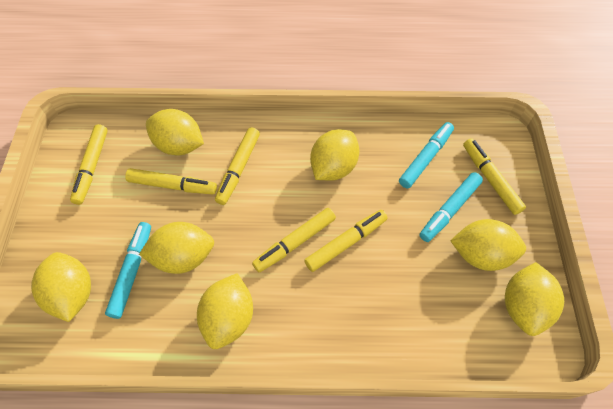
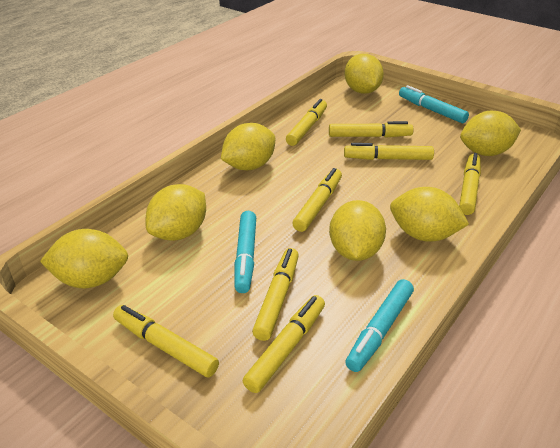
yellow marker: [70,124,108,205] [125,168,217,194] [215,127,260,205] [252,208,336,272] [304,210,388,272] [463,138,526,215] = 6 -> [113,305,219,378] [243,295,325,393] [252,248,299,341] [286,99,327,146] [292,168,342,232] [329,121,413,138] [344,143,434,160] [459,153,481,215] = 8

